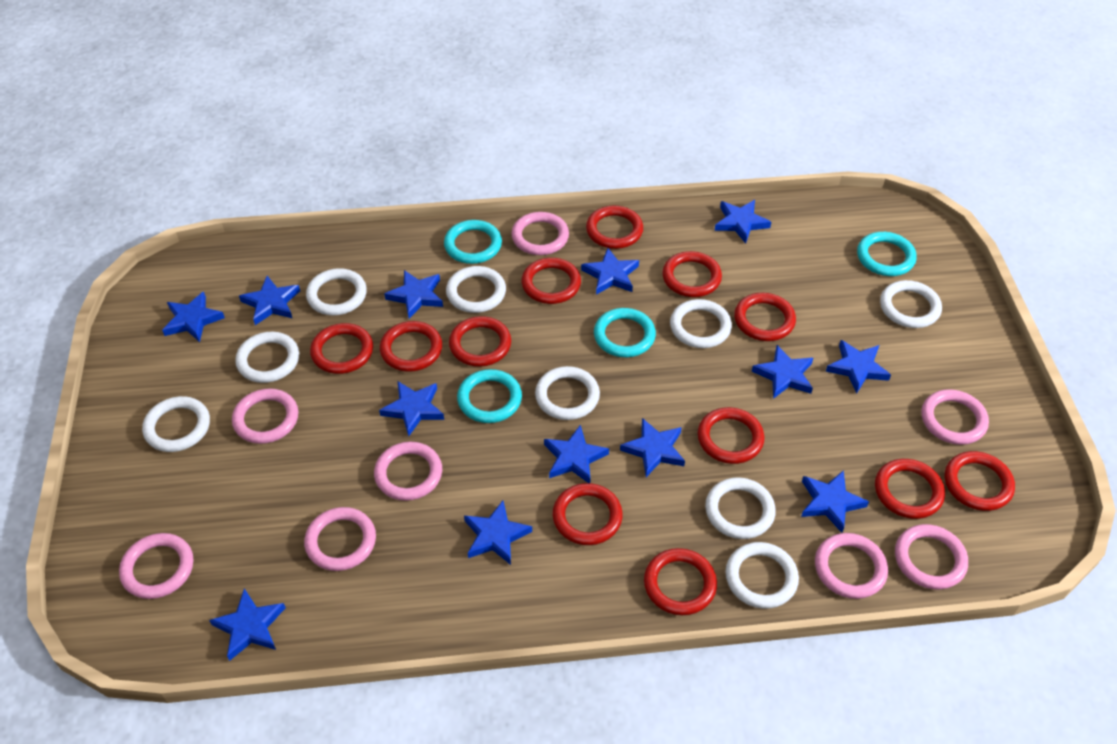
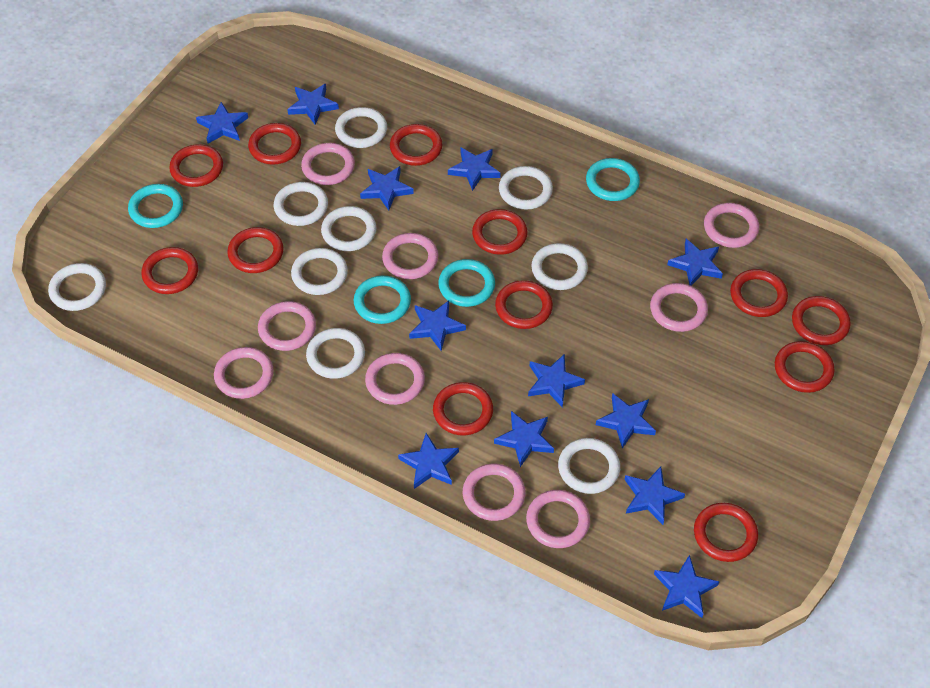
blue star: [162,291,225,342] [209,589,285,661] [239,276,300,325] [379,382,444,436] [384,270,443,319] [464,501,532,565] [544,425,609,483] [581,248,639,295] [620,418,685,477] [715,200,771,244] [752,345,813,399] [801,470,869,533] [826,340,891,394] = 13 -> [196,102,248,144] [287,84,339,125] [360,166,414,211] [398,433,459,489] [409,301,466,351] [448,147,501,191] [494,411,554,467] [528,354,585,408] [596,393,656,448] [624,467,685,525] [654,555,720,618] [667,239,723,286] = 12
pink ring: [119,533,193,599] [232,388,298,444] [304,507,376,571] [374,442,442,501] [511,212,569,255] [815,533,888,599] [895,524,968,589] [921,389,989,445] = 8 -> [214,347,274,399] [258,301,316,351] [301,143,355,185] [365,353,425,405] [382,233,438,279] [463,464,525,521] [526,490,590,548] [650,283,708,332] [704,203,759,248] = 9

